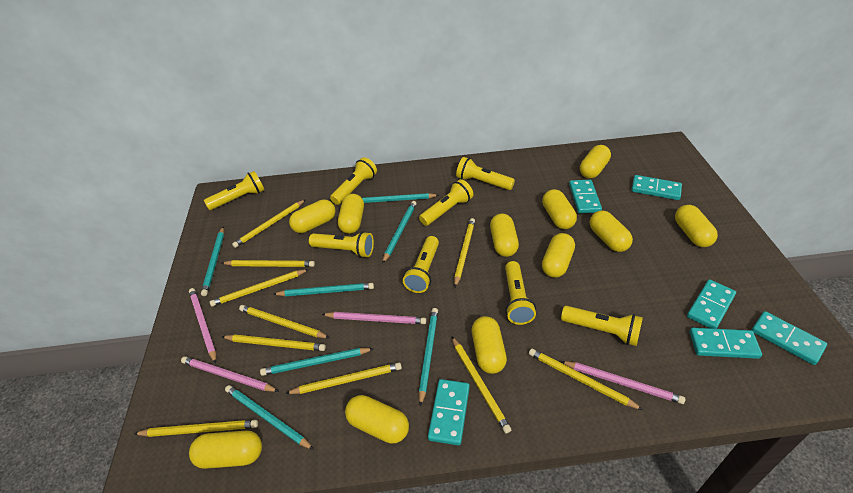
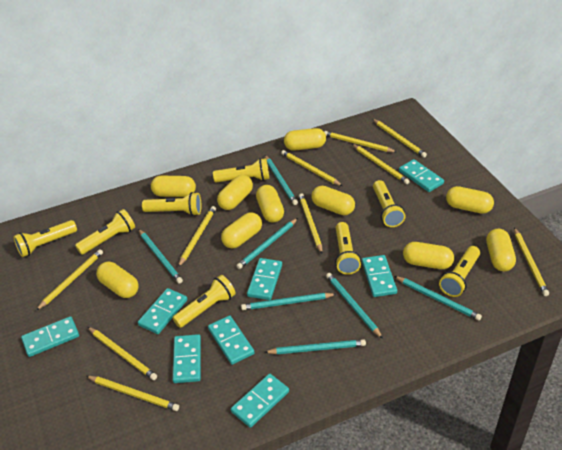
pink pencil: [181,356,279,392] [189,288,216,363] [322,312,426,324] [560,361,685,404] = 4 -> none = 0
turquoise domino: [428,379,470,446] [569,180,602,213] [631,175,682,200] [687,279,736,329] [689,328,762,359] [751,311,827,365] = 6 -> [21,316,79,357] [138,288,187,334] [173,334,201,383] [208,315,254,365] [231,374,289,428] [247,258,282,300] [362,255,397,297] [399,159,444,192] = 8
yellow capsule: [189,431,262,469] [289,200,336,233] [338,194,364,234] [345,395,409,443] [472,316,507,374] [490,214,519,257] [542,189,577,229] [542,233,575,278] [580,145,611,178] [590,210,633,252] [675,205,718,247] = 11 -> [96,262,139,298] [151,176,196,197] [217,175,253,210] [221,212,262,249] [256,185,284,223] [284,128,326,151] [311,186,355,215] [403,242,454,269] [446,186,494,214] [486,229,516,271] = 10

